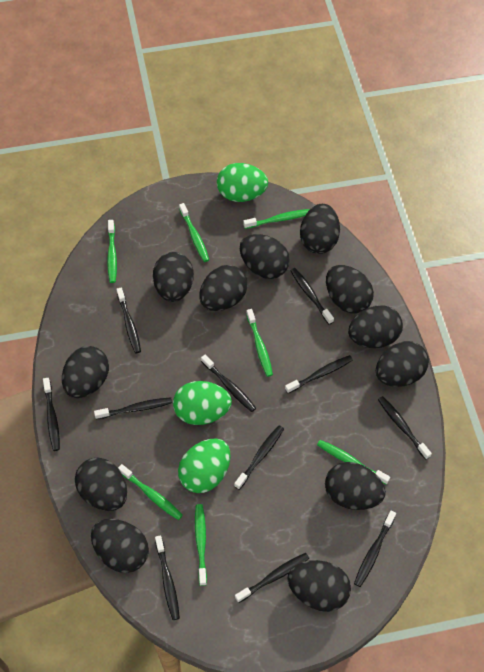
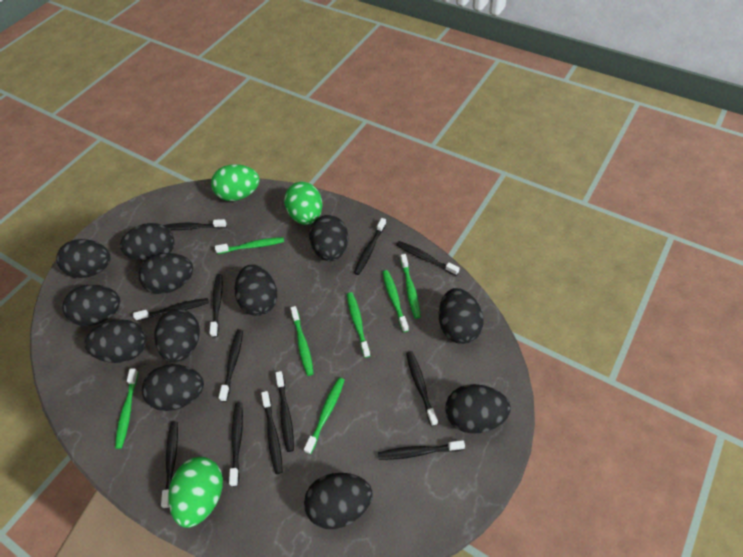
black toothbrush: [43,378,60,451] [94,397,172,420] [116,287,141,353] [155,535,180,620] [201,354,256,412] [234,425,284,490] [235,553,309,603] [285,355,353,393] [290,268,334,324] [354,511,396,587] [378,396,432,460] = 11 -> [133,298,209,321] [161,422,178,508] [163,219,227,230] [210,274,223,337] [219,329,243,402] [229,402,243,486] [261,391,283,474] [276,371,294,452] [354,218,386,275] [378,440,465,460] [396,241,459,276] [406,351,438,426] = 12

